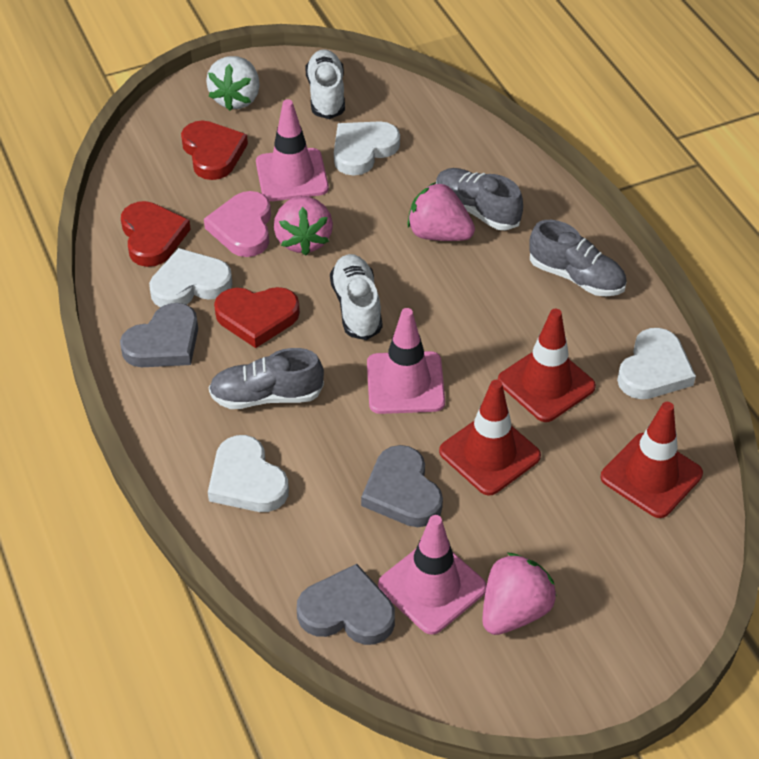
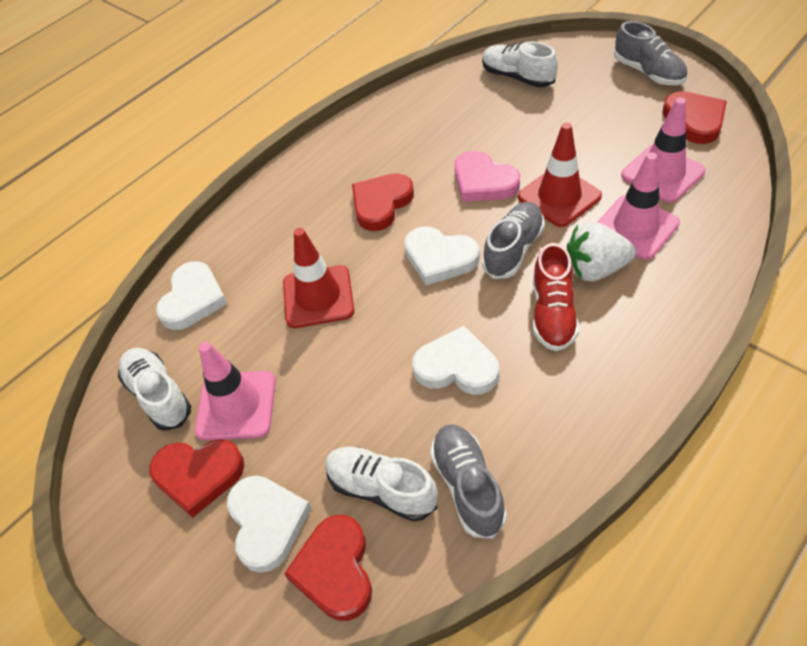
grey heart: [120,303,198,367] [297,564,395,645] [361,445,443,527] = 3 -> none = 0
pink strawberry: [274,196,333,256] [407,182,475,241] [482,553,557,635] = 3 -> none = 0
red heart: [121,201,191,267] [181,120,248,180] [214,287,300,348] = 3 -> [149,439,244,518] [284,515,372,621] [352,173,414,231] [662,91,727,144] = 4
red shoe: none = 0 -> [533,243,579,351] = 1
red traffic cone: [439,380,541,496] [498,309,596,422] [601,402,703,518] = 3 -> [283,228,354,328] [518,122,602,227] = 2
white shoe: [305,49,345,119] [330,254,382,340] = 2 -> [118,348,191,431] [325,447,438,522] [482,41,558,88] = 3

